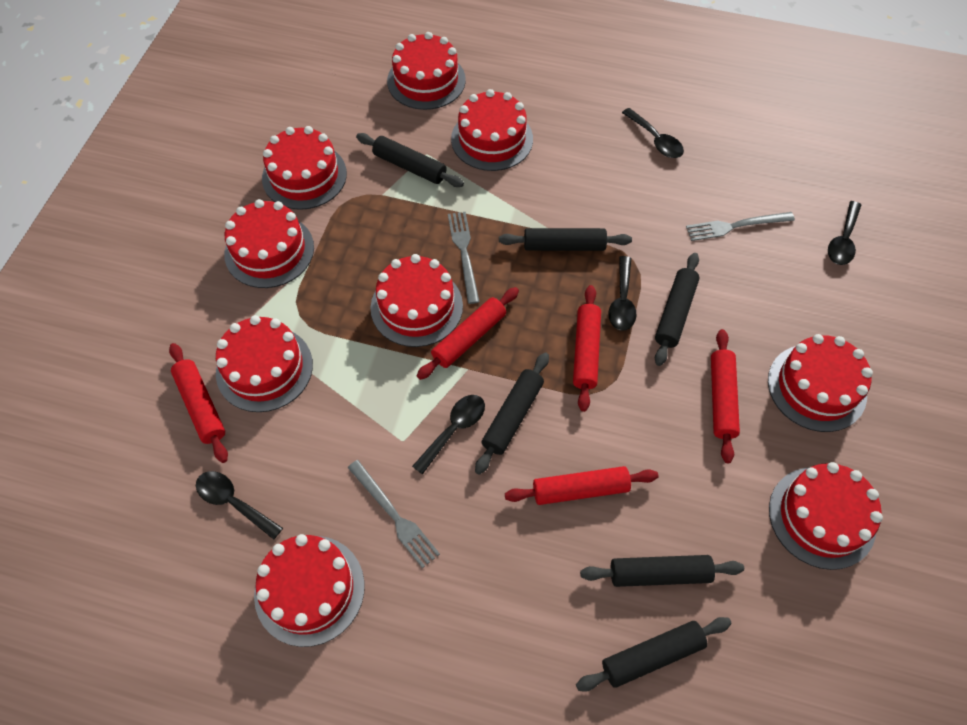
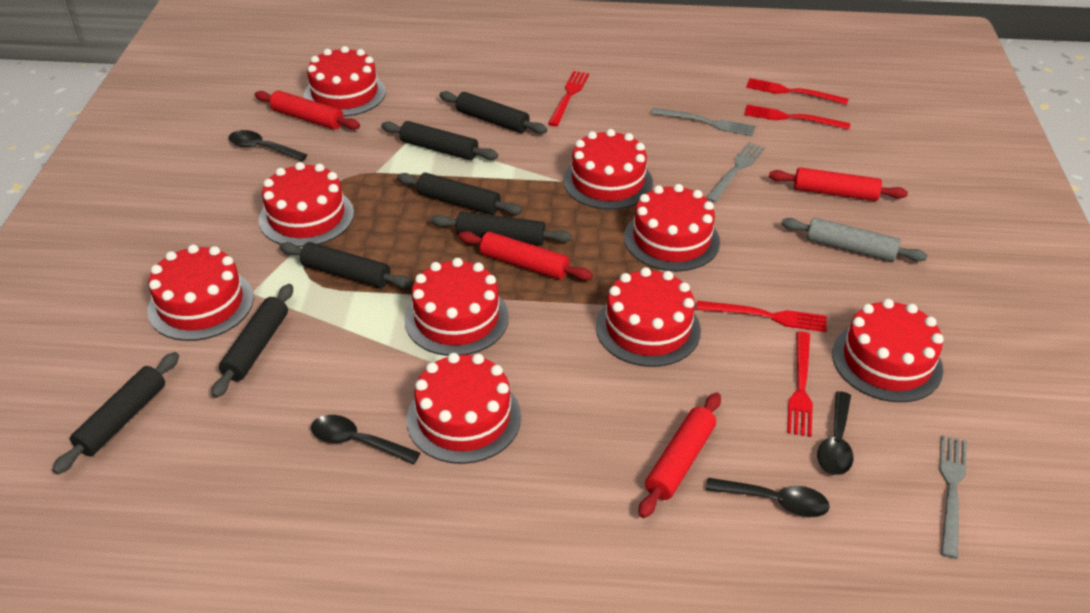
black rolling pin: [356,133,464,187] [475,352,549,475] [499,228,632,251] [576,617,732,692] [580,555,744,587] [655,253,699,366] = 6 -> [52,352,179,474] [211,284,293,398] [279,242,413,288] [381,121,498,160] [397,173,522,215] [431,212,572,246] [440,91,547,134] = 7
black spoon: [196,471,283,540] [412,395,485,475] [608,256,637,331] [622,108,684,158] [828,201,861,265] = 5 -> [229,130,307,161] [311,415,420,465] [706,478,830,517] [817,391,853,475] = 4
grey rolling pin: none = 0 -> [782,217,928,262] = 1
red fork: none = 0 -> [548,71,589,126] [696,301,827,332] [744,105,850,130] [746,78,849,105] [787,331,813,437] = 5
red rolling pin: [169,343,228,463] [417,287,519,380] [505,466,658,505] [573,285,601,412] [711,329,740,463] = 5 -> [255,91,360,130] [458,231,593,281] [639,393,721,518] [769,167,908,201] = 4

